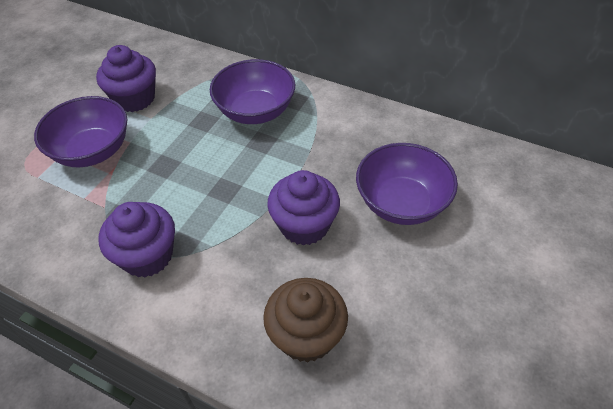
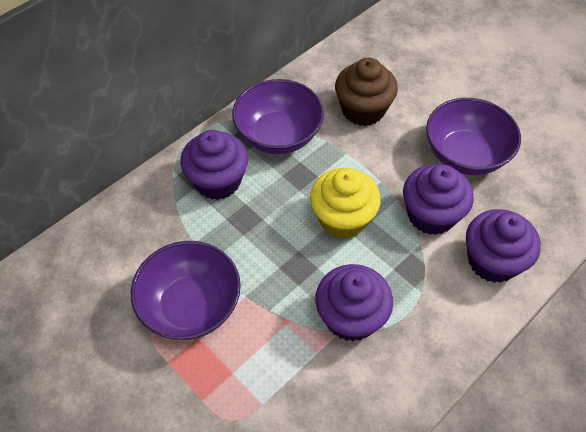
purple cupcake: [96,45,156,112] [99,202,175,277] [267,170,340,245] = 3 -> [180,130,248,200] [315,264,393,341] [403,164,474,235] [466,209,541,283] = 4
yellow cupcake: none = 0 -> [310,168,381,239] = 1

